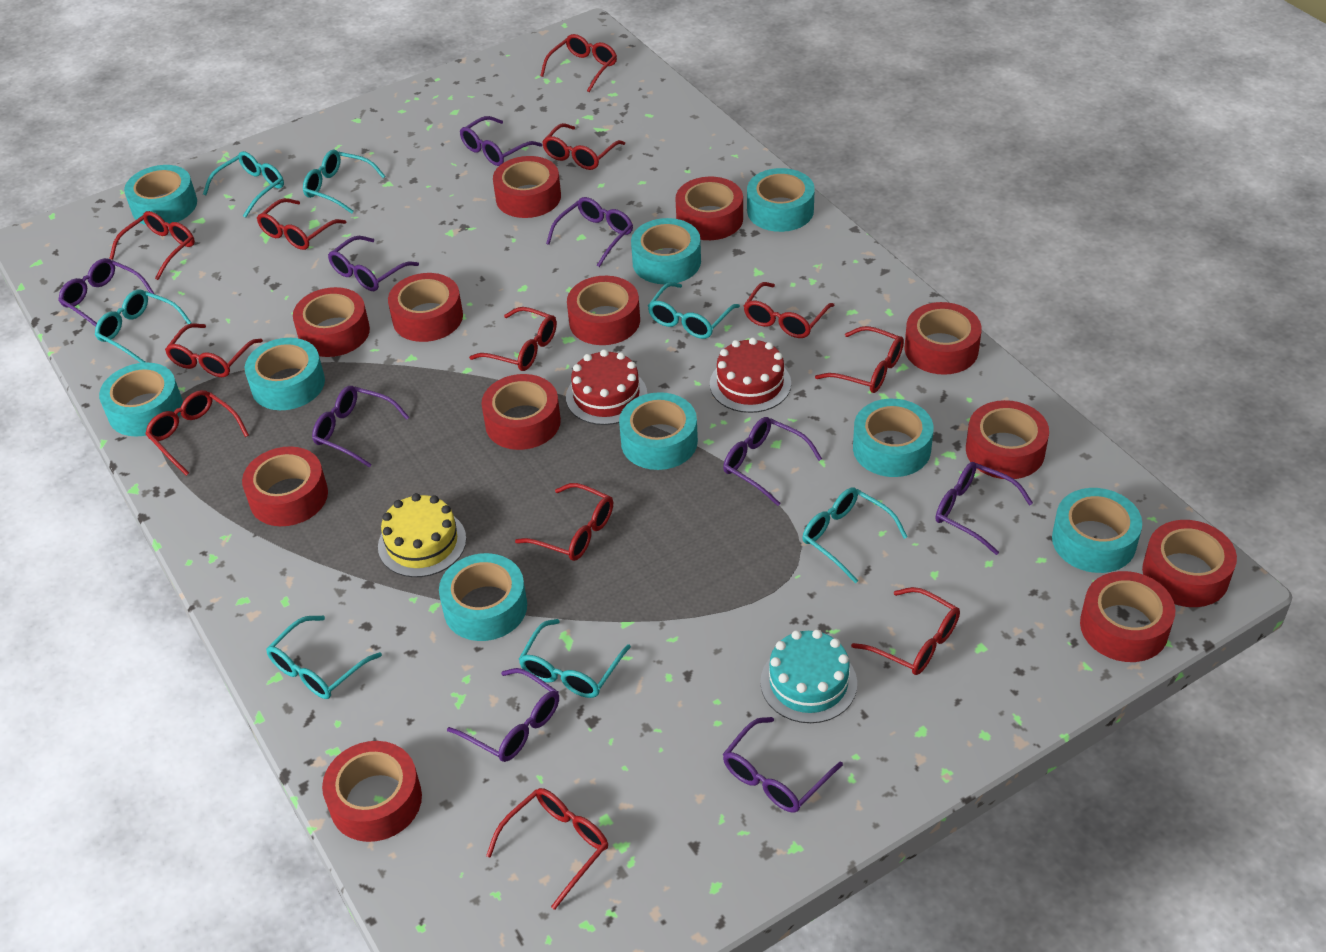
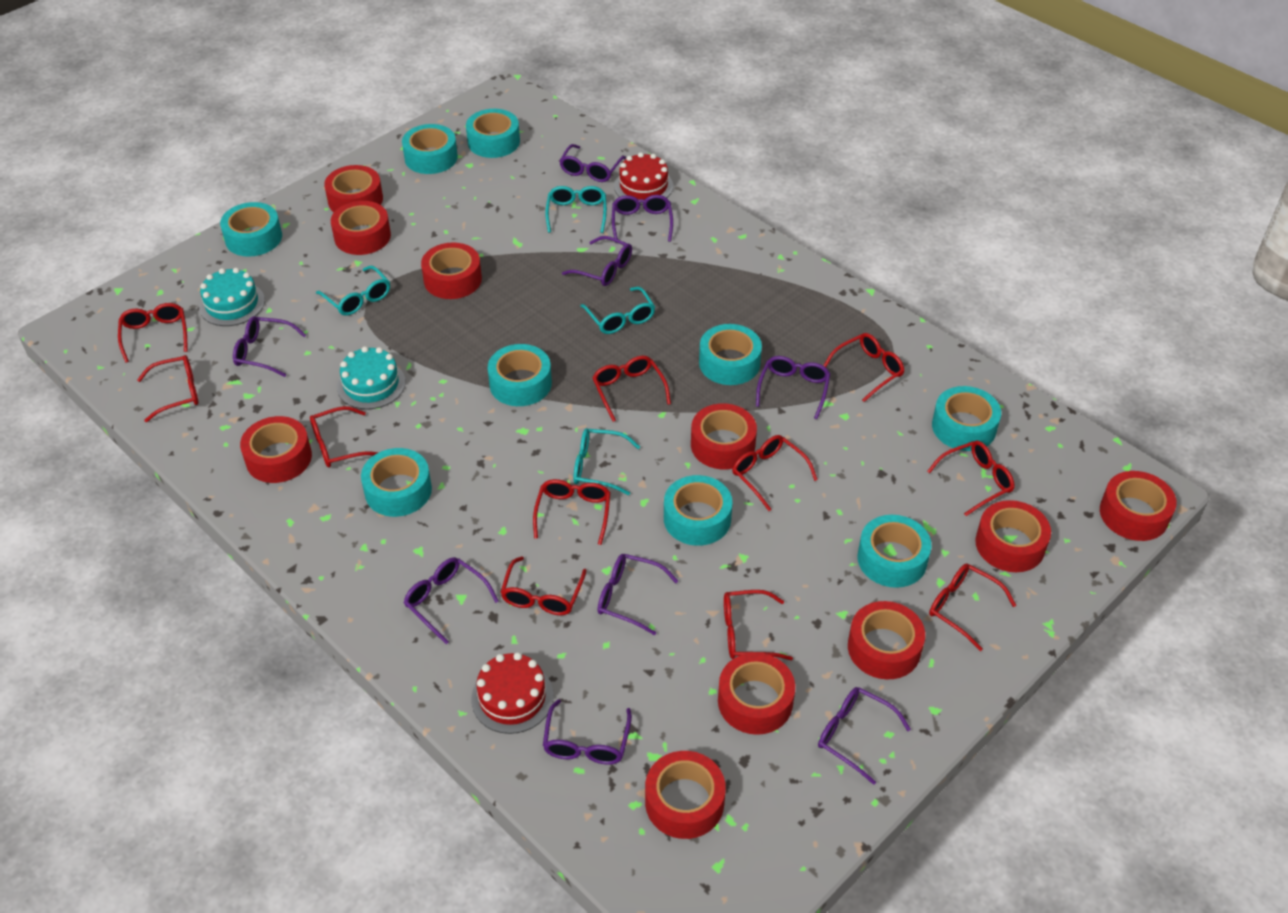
red glasses: [109,211,195,280] [145,390,249,476] [165,323,263,377] [257,198,346,250] [469,307,557,371] [486,788,608,910] [515,483,613,561] [540,34,617,92] [542,123,625,170] [744,282,835,338] [815,326,904,393] [851,587,960,675] = 12 -> [118,303,188,363] [137,355,199,422] [310,406,379,468] [500,556,587,615] [533,479,611,545] [592,356,671,422] [724,590,793,660] [732,435,818,511] [823,333,904,402] [927,441,1014,516] [929,563,1016,651] = 11
red tape: [242,446,328,526] [293,287,370,357] [322,741,422,842] [388,273,463,342] [481,374,561,450] [493,156,561,218] [567,276,640,345] [675,177,743,240] [905,302,982,375] [966,400,1049,479] [1080,571,1175,662] [1142,520,1237,607] = 12 -> [240,416,312,483] [324,165,383,212] [331,201,391,255] [421,243,482,299] [645,751,726,839] [691,404,757,469] [718,653,795,735] [848,601,925,679] [975,500,1051,572] [1100,471,1177,541] = 10
turquoise cake: [760,629,857,723] = 1 -> [199,268,265,326] [337,346,406,409] = 2
turquoise glasses: [95,289,192,363] [203,151,284,218] [266,616,382,699] [303,150,386,214] [519,619,631,698] [648,282,740,339] [802,487,907,583] = 7 -> [316,265,390,316] [545,186,607,233] [573,428,640,495] [580,287,655,334] = 4
yellow cake: [378,493,466,577] = 1 -> none = 0

